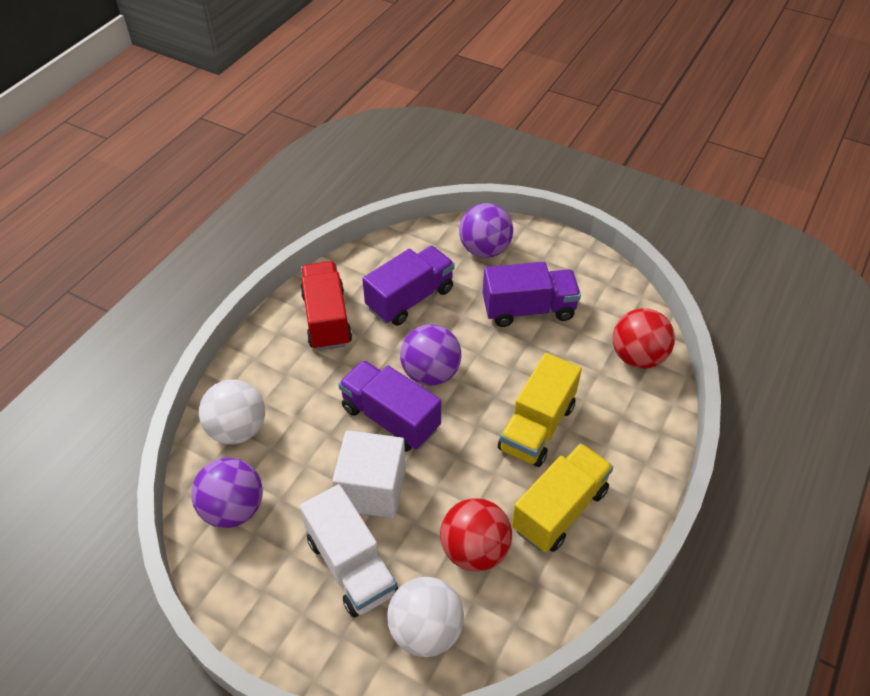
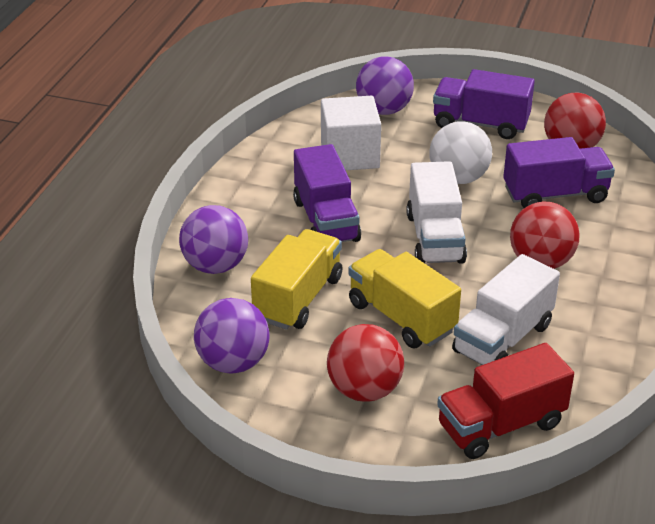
red ball: [440,498,512,572] [613,308,675,369] = 2 -> [327,324,404,402] [510,202,580,269] [544,93,606,149] = 3
white ball: [199,380,265,444] [387,577,464,657] = 2 -> [429,121,492,184] = 1
white truck: [300,484,398,617] = 1 -> [406,161,467,264] [452,254,560,365] = 2

